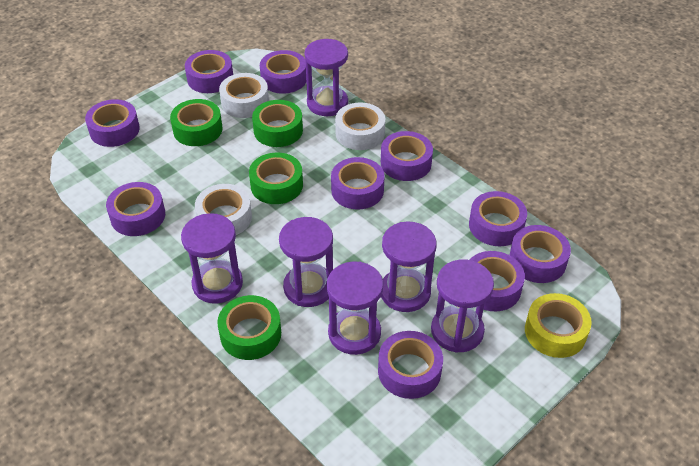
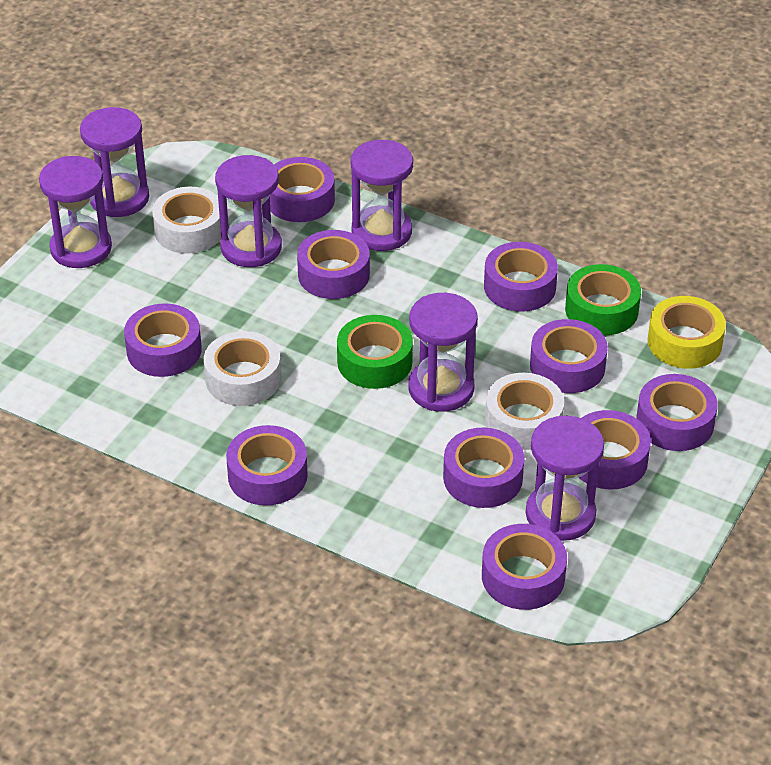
green tape: [170,99,223,146] [217,295,281,360] [249,152,303,204] [252,100,303,147] = 4 -> [337,315,413,389] [565,264,641,335] = 2

